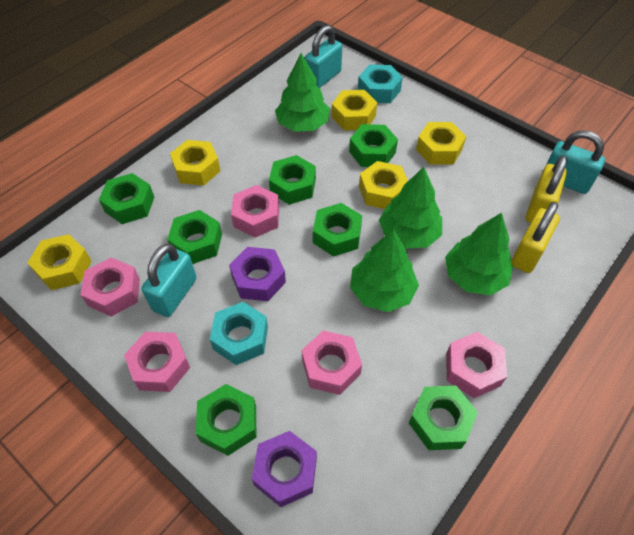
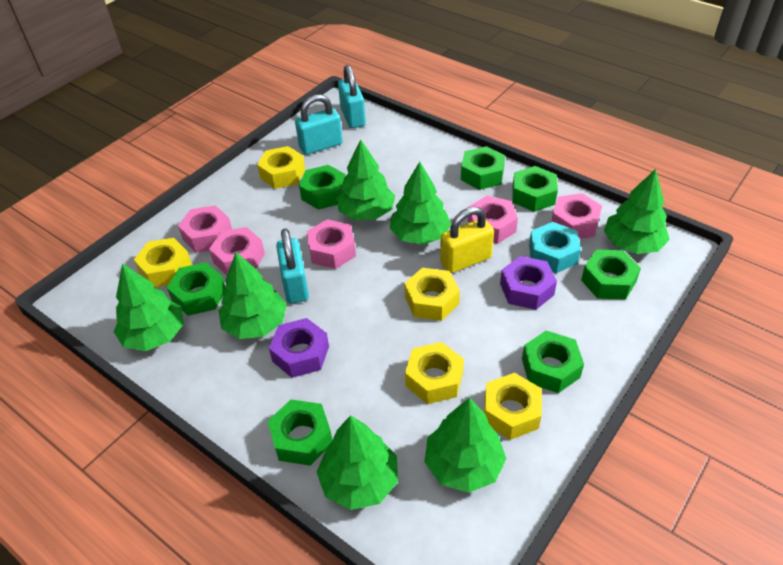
green tree: [275,53,330,132] [350,229,419,312] [379,167,442,249] [445,213,513,295] = 4 -> [114,263,184,351] [219,252,287,339] [317,415,398,510] [336,139,395,220] [390,161,451,245] [425,398,507,493] [604,169,670,254] = 7
turquoise nut: [210,302,268,365] [358,65,403,103] = 2 -> [529,222,581,273] = 1
yellow padlock: [511,202,560,273] [526,155,567,223] = 2 -> [440,207,494,273] = 1

